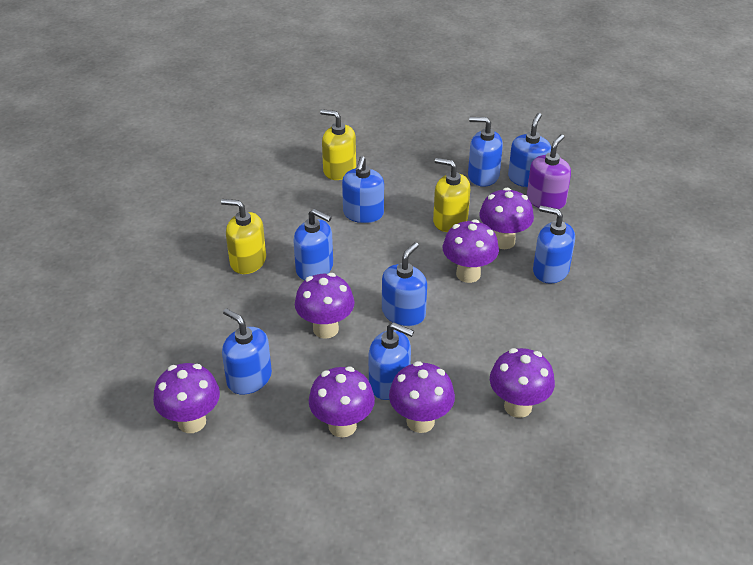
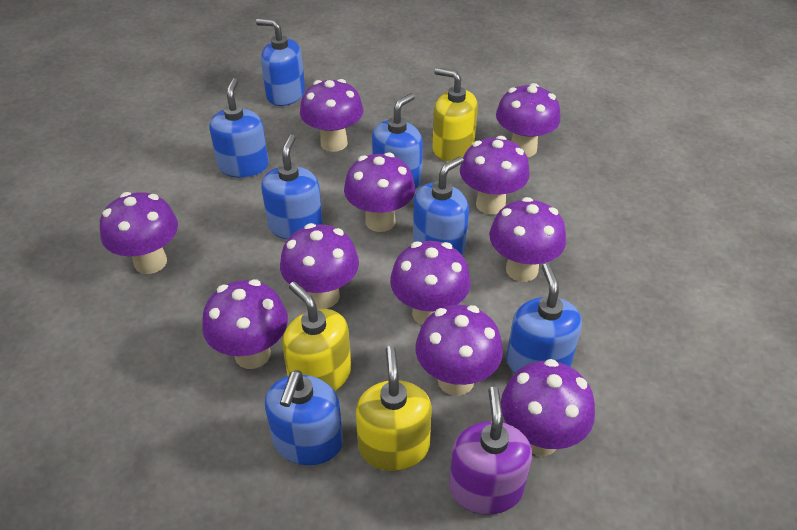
blue soap dispenser: [222,308,272,395] [293,209,333,280] [342,156,384,223] [369,323,414,400] [382,242,427,326] [468,117,503,187] [508,113,551,188] [533,206,575,284] = 8 -> [209,78,269,178] [256,19,305,106] [261,135,323,240] [265,370,343,466] [372,93,423,189] [413,156,469,255] [506,263,582,373] = 7
purple mushroom: [153,363,220,433] [295,273,355,339] [309,366,375,437] [389,361,455,433] [443,219,499,283] [479,188,534,249] [490,348,555,418] = 7 -> [100,192,178,274] [202,279,288,369] [280,223,359,309] [300,79,363,152] [344,152,415,232] [390,241,471,325] [415,305,503,396] [460,136,530,215] [489,197,566,282] [496,83,561,157] [501,359,595,456] = 11

